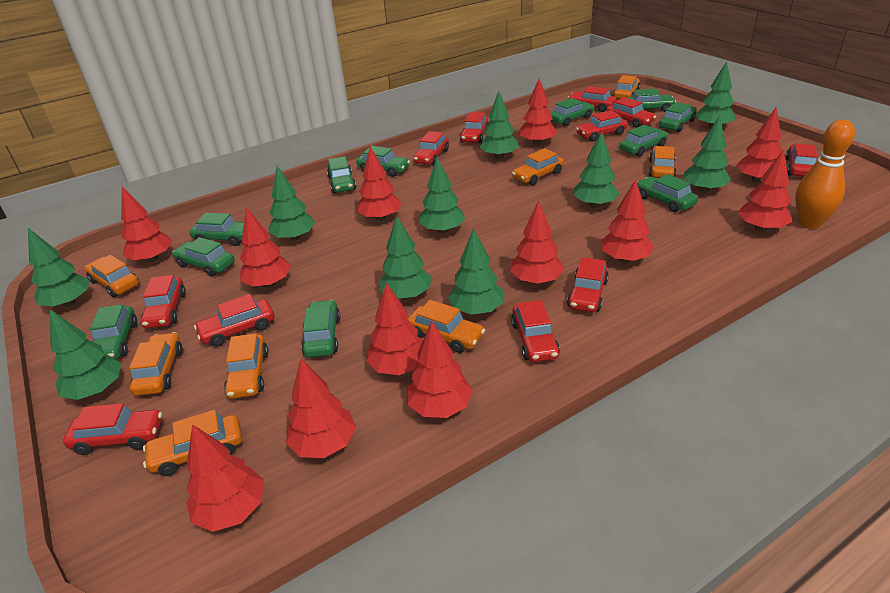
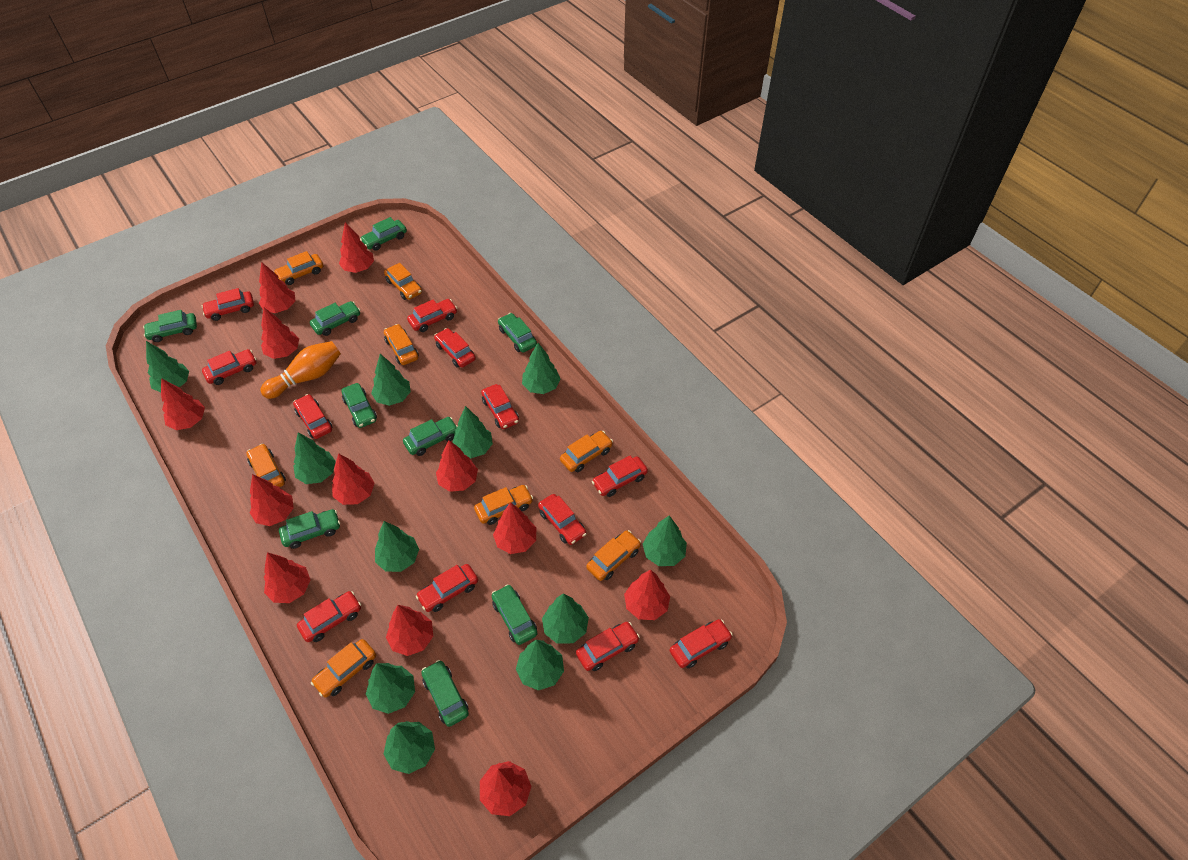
green car: [90,304,137,359] [172,237,234,277] [189,213,244,246] [301,300,341,358] [327,156,356,193] [356,146,410,177] [551,98,594,126] [620,125,668,157] [627,88,676,112] [637,174,698,212] [659,102,697,132] = 11 -> [143,310,197,342] [279,509,340,549] [310,301,360,336] [341,383,377,428] [360,217,407,251] [403,417,458,456] [421,660,469,727] [492,584,537,645] [498,313,537,353] = 9
green tree: [28,228,90,307] [50,309,121,400] [269,166,315,241] [378,216,432,299] [419,157,465,234] [448,228,504,315] [480,91,519,159] [574,131,620,208] [684,116,731,193] [695,61,735,129] = 10 -> [146,341,189,392] [293,432,336,484] [366,663,415,714] [371,354,411,406] [375,521,419,572] [384,721,435,774] [452,406,493,458] [516,640,564,690] [522,343,560,394] [542,593,589,644] [643,515,687,566] = 11
red car: [63,403,162,455] [141,275,186,329] [194,294,274,347] [413,131,449,165] [460,112,489,143] [511,300,560,362] [567,257,609,312] [568,86,617,112] [576,110,628,141] [606,97,656,128] [785,143,817,177] = 11 -> [202,288,254,321] [202,349,257,385] [293,394,333,439] [297,591,361,642] [407,299,457,332] [416,564,478,612] [434,328,476,368] [481,384,519,429] [538,494,587,545] [576,622,640,671] [592,456,648,497] [670,619,733,668] = 12

